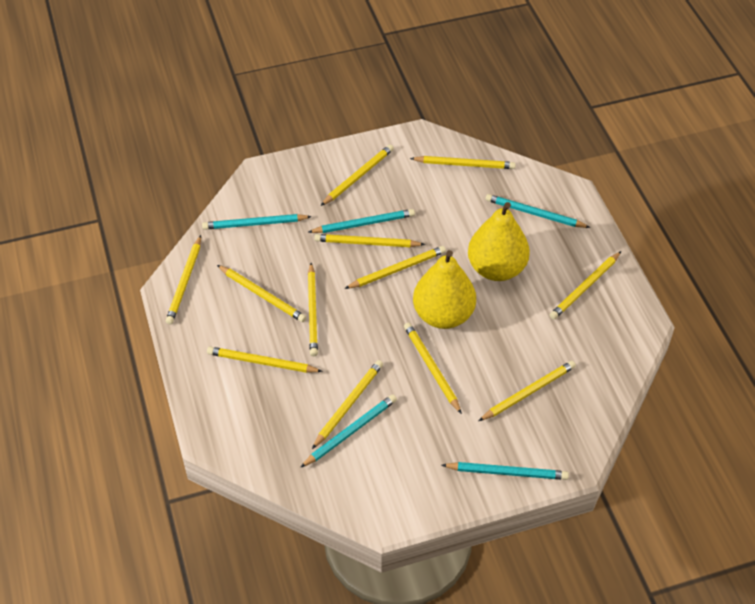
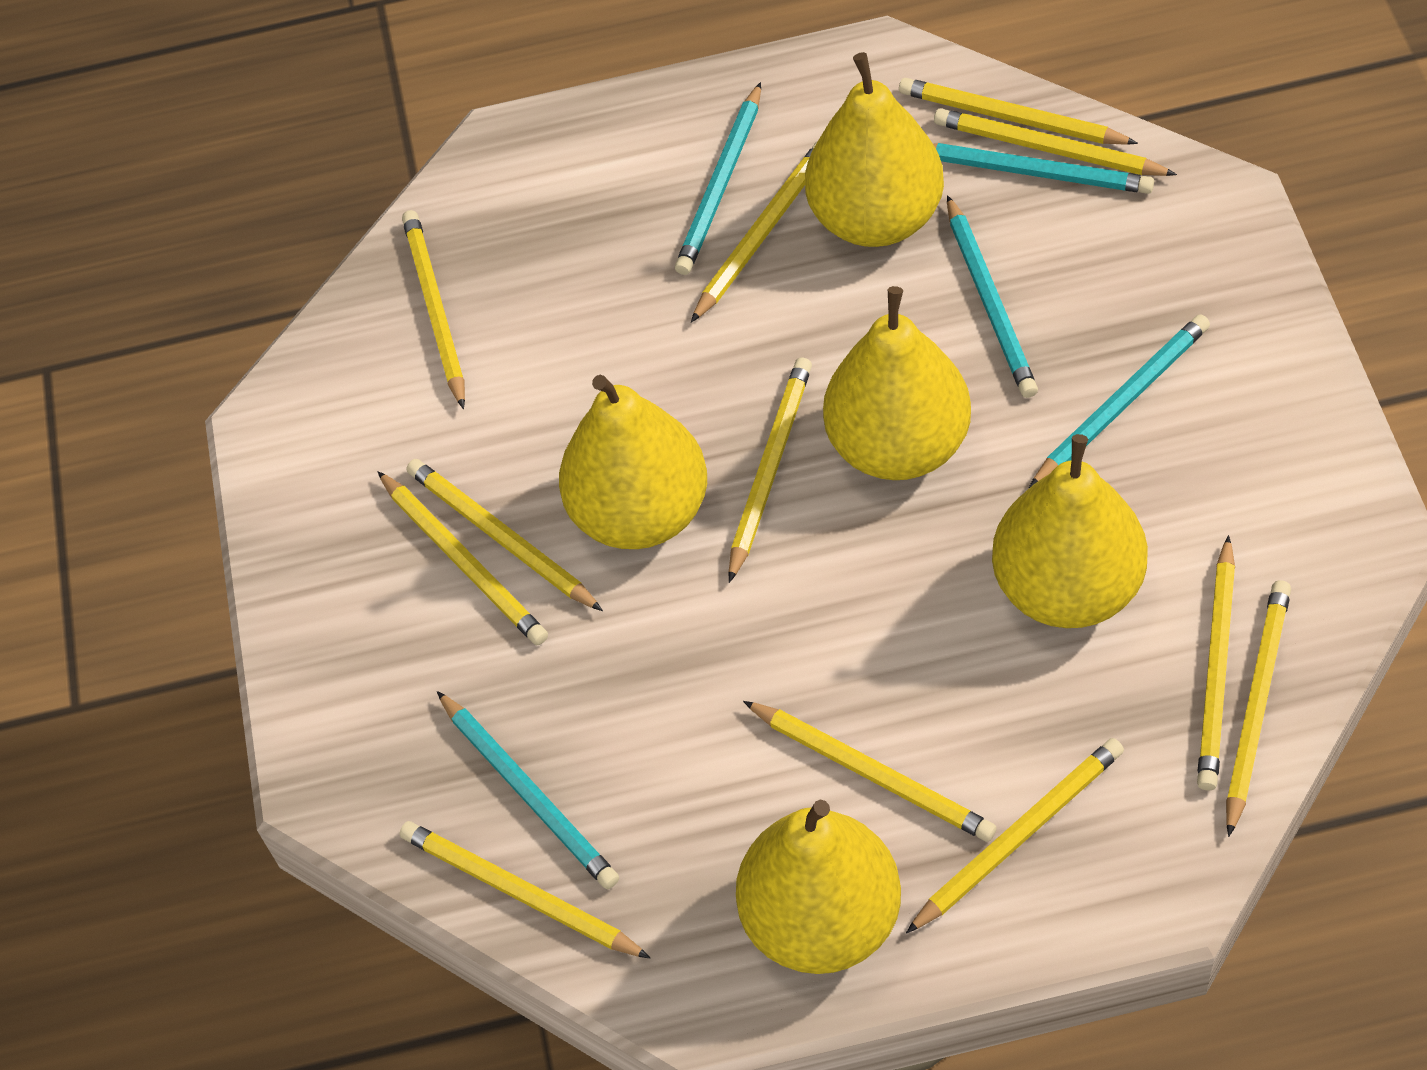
yellow pear: [413,250,476,329] [468,202,530,281] = 2 -> [559,375,707,549] [736,799,901,974] [805,52,944,247] [823,286,971,480] [992,434,1148,628] = 5

